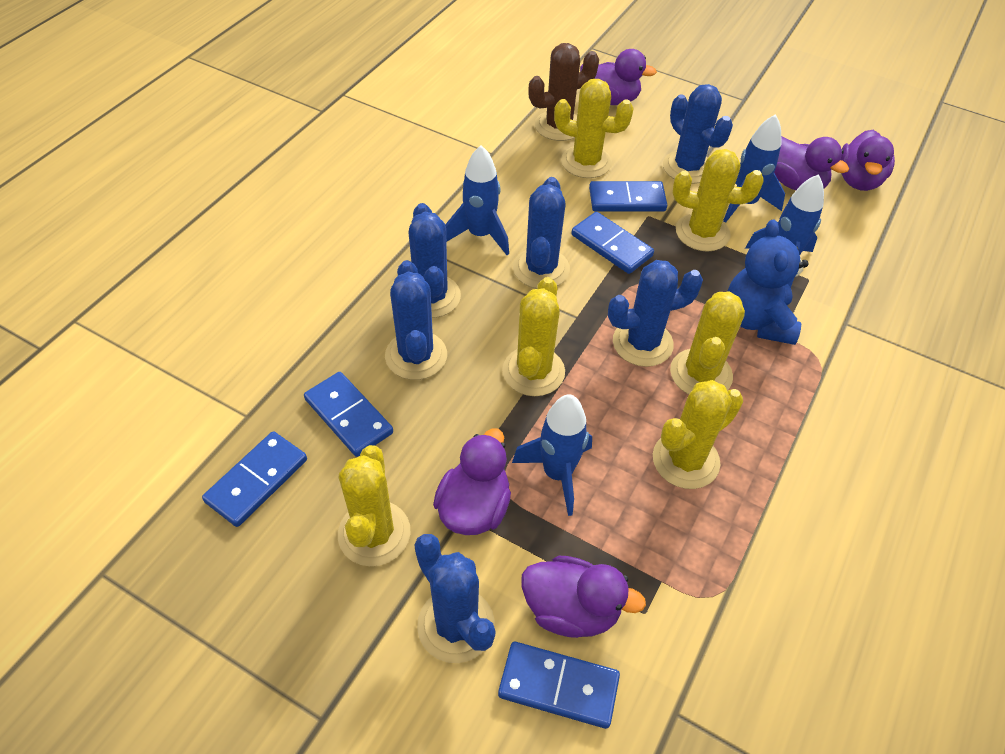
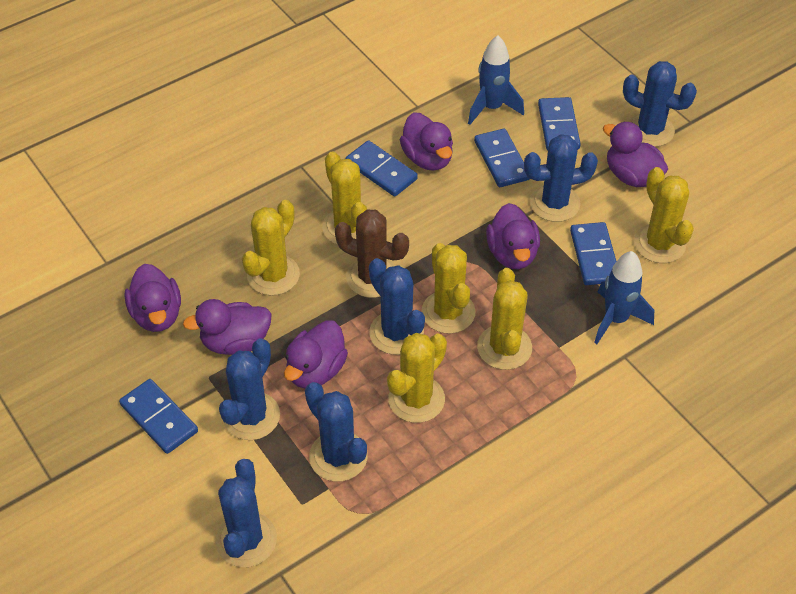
blue rocket: [445,145,509,255] [512,394,592,516] [723,114,785,223] [745,174,824,288] = 4 -> [468,35,524,125] [594,251,654,344] = 2
blue teddy bear: [727,220,809,345] = 1 -> none = 0
purple duck: [433,428,511,535] [521,556,646,638] [580,49,657,105] [774,136,849,190] [841,130,895,191] = 5 -> [125,264,181,332] [183,299,271,355] [284,320,348,389] [400,112,453,171] [486,203,540,269] [603,122,668,187] = 6

